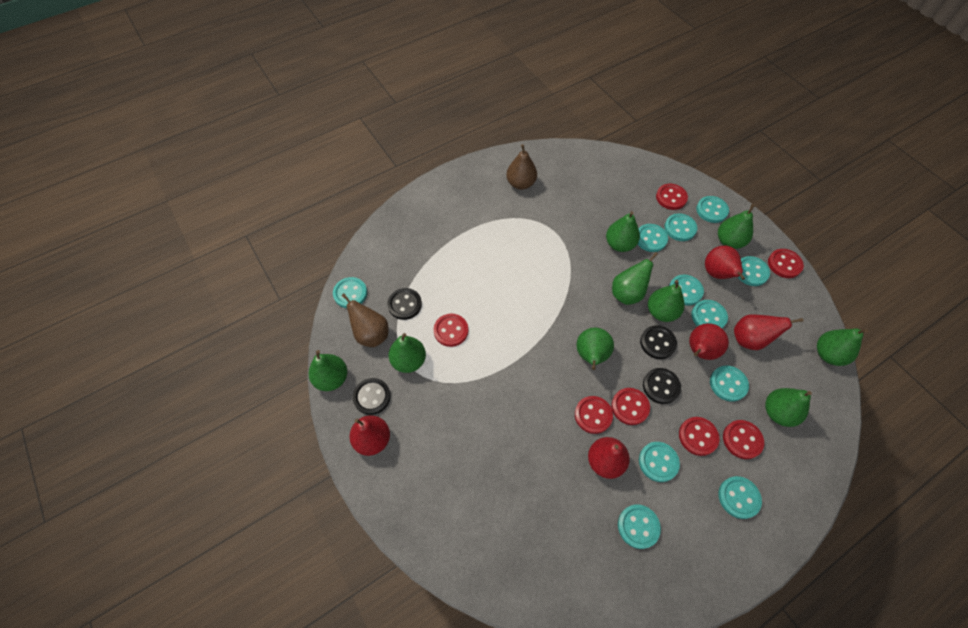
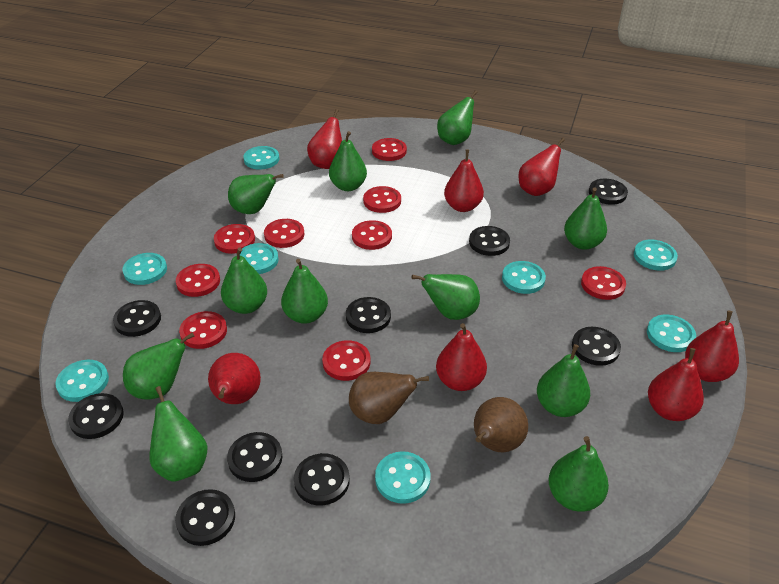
black button: [353,378,391,415] [387,288,422,320] [640,325,677,359] [643,368,681,404] = 4 -> [68,393,124,439] [113,300,161,337] [175,489,235,546] [227,432,282,482] [294,453,350,506] [346,297,391,333] [469,226,510,256] [572,327,621,366] [589,179,628,205] = 9
green pear: [309,350,347,391] [389,333,426,373] [577,328,614,370] [606,211,640,252] [612,252,658,305] [648,280,685,322] [718,204,755,249] [765,388,812,427] [817,328,868,366] = 9 -> [123,332,195,399] [150,386,207,482] [221,248,267,314] [228,174,284,214] [281,259,328,324] [329,131,367,191] [412,274,480,320] [437,90,477,145] [537,344,590,417] [548,436,609,512] [564,188,607,250] = 11
red button: [433,314,468,347] [575,396,613,434] [612,388,650,425] [656,184,688,210] [679,417,720,456] [723,420,764,459] [768,249,804,278] = 7 -> [176,264,220,297] [179,311,227,349] [214,224,255,254] [264,219,304,248] [322,340,371,381] [352,220,392,250] [363,186,401,213] [372,138,407,161] [581,266,626,300] = 9
red pear: [349,415,390,456] [588,437,630,479] [689,323,729,360] [705,245,745,280] [734,314,803,350] = 5 -> [208,353,261,404] [307,109,342,169] [436,323,487,391] [444,149,484,212] [518,138,565,196] [648,348,704,421] [685,311,739,382] = 7
turquoise button: [333,277,367,308] [618,505,661,549] [638,224,668,252] [639,442,680,482] [664,213,697,241] [669,274,704,306] [691,300,728,328] [696,196,729,223] [710,366,749,402] [719,476,762,519] [738,256,770,286] = 11 -> [55,360,109,402] [122,253,167,285] [240,243,279,274] [243,146,279,170] [375,451,431,504] [502,261,546,294] [634,239,678,271] [647,315,696,352] = 8

